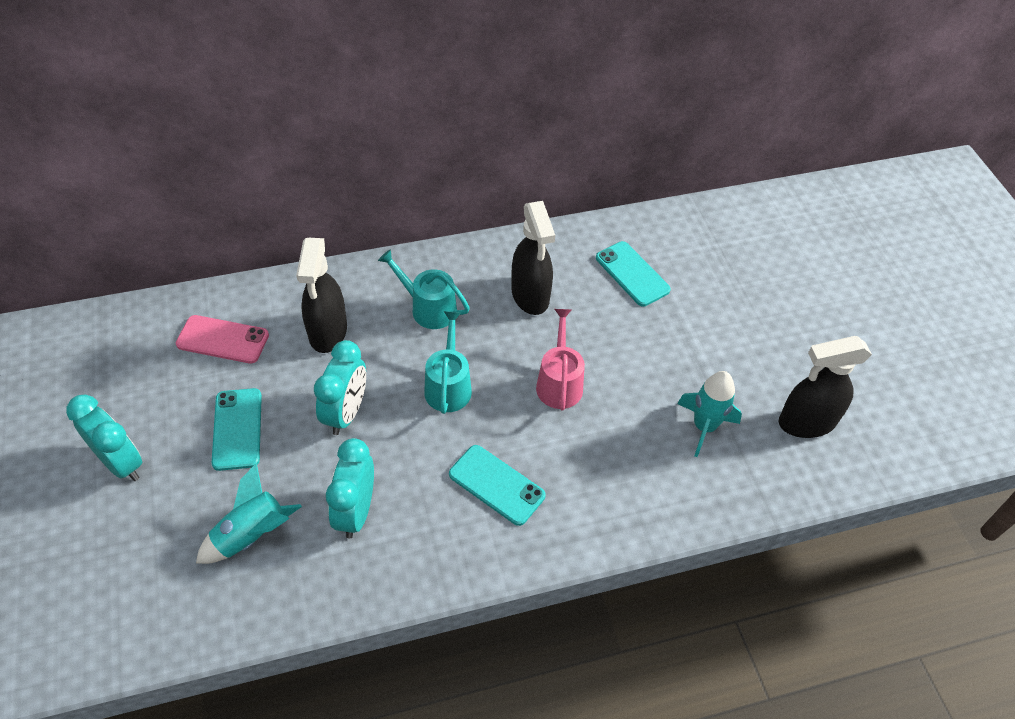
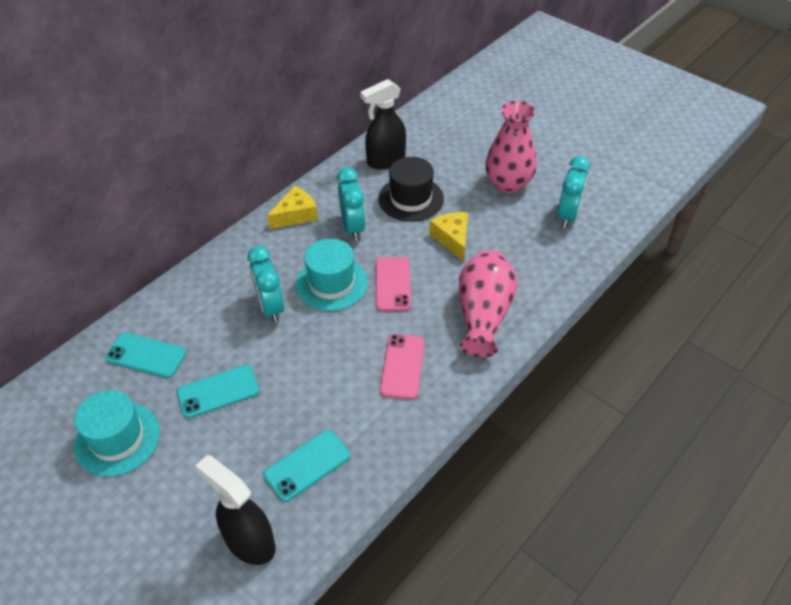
black hat: none = 0 -> [378,157,444,222] = 1
black spray bottle: [296,238,347,353] [511,201,555,315] [779,336,872,438] = 3 -> [196,455,276,565] [360,79,406,169] = 2
pink phone: [176,315,269,364] = 1 -> [376,257,411,311] [380,334,425,399] = 2
pink vase: none = 0 -> [459,250,517,357] [485,101,537,193] = 2
pink watering can: [536,309,585,410] = 1 -> none = 0
turquoise hat: none = 0 -> [74,390,160,477] [296,239,368,311] = 2
turquoise rocket: [196,463,302,564] [677,371,742,457] = 2 -> none = 0
turquoise watering can: [378,249,470,329] [424,311,472,414] = 2 -> none = 0
yellow cheese: none = 0 -> [267,186,318,229] [429,212,468,262] = 2

